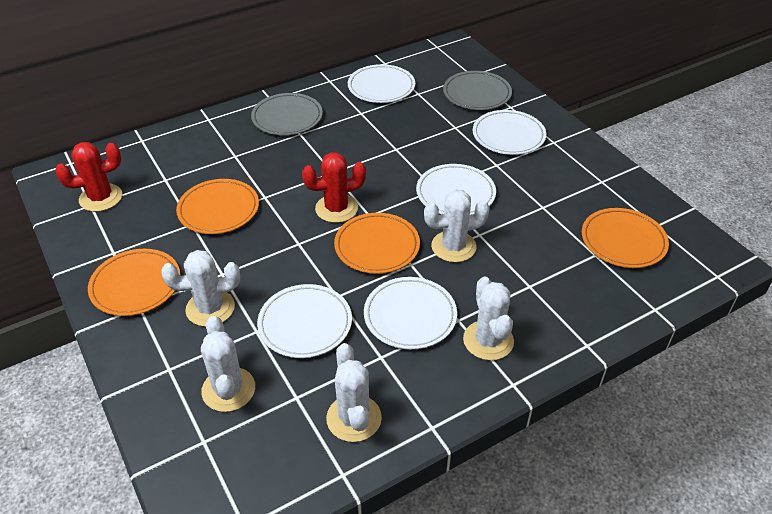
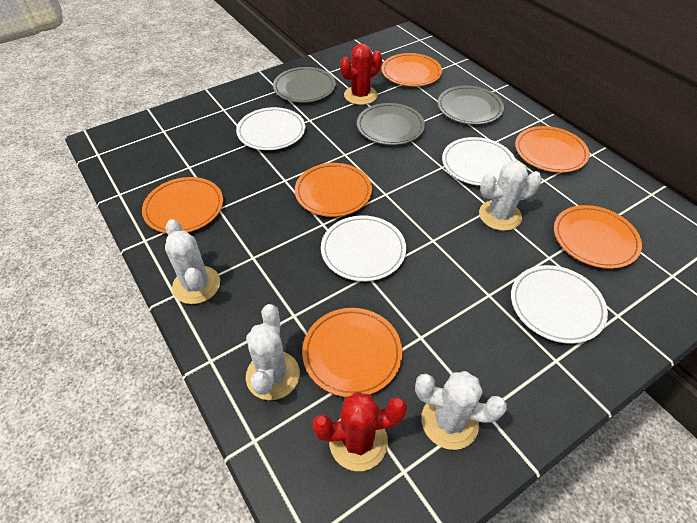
grey plate: [251,93,323,135] [443,71,512,110] = 2 -> [273,67,336,103] [357,103,425,145] [438,86,504,125] = 3
orange plate: [88,249,180,316] [176,179,259,234] [334,213,420,274] [582,208,669,268] = 4 -> [142,177,223,234] [295,163,372,217] [302,308,402,397] [381,53,442,86] [515,126,590,173] [554,205,642,269] = 6
white cactus: [161,250,240,327] [201,316,255,412] [326,343,382,442] [424,190,490,262] [463,276,514,360] = 5 -> [165,219,220,304] [246,304,300,400] [415,371,507,450] [479,161,542,231] = 4
white plate: [257,284,352,358] [348,64,415,103] [364,277,457,349] [416,164,496,216] [473,110,546,155] = 5 -> [236,107,305,150] [321,215,406,281] [442,137,516,186] [511,265,608,344] = 4

